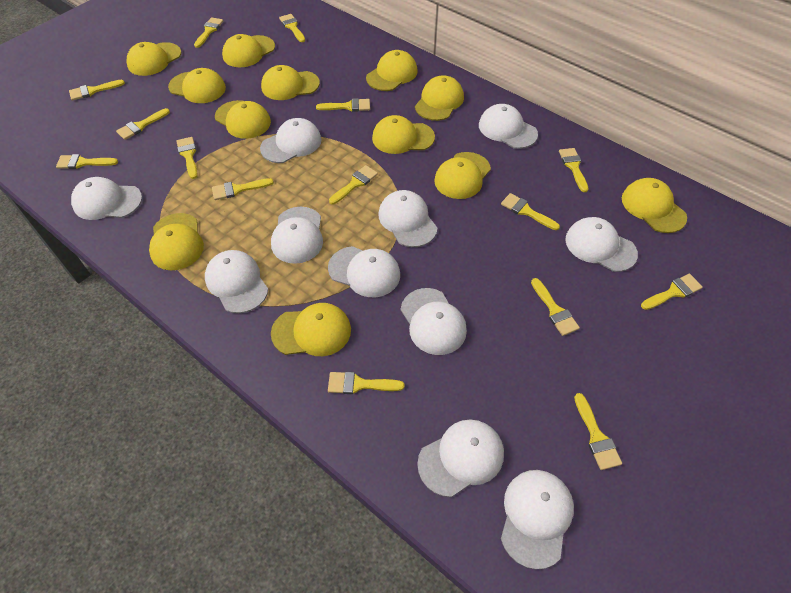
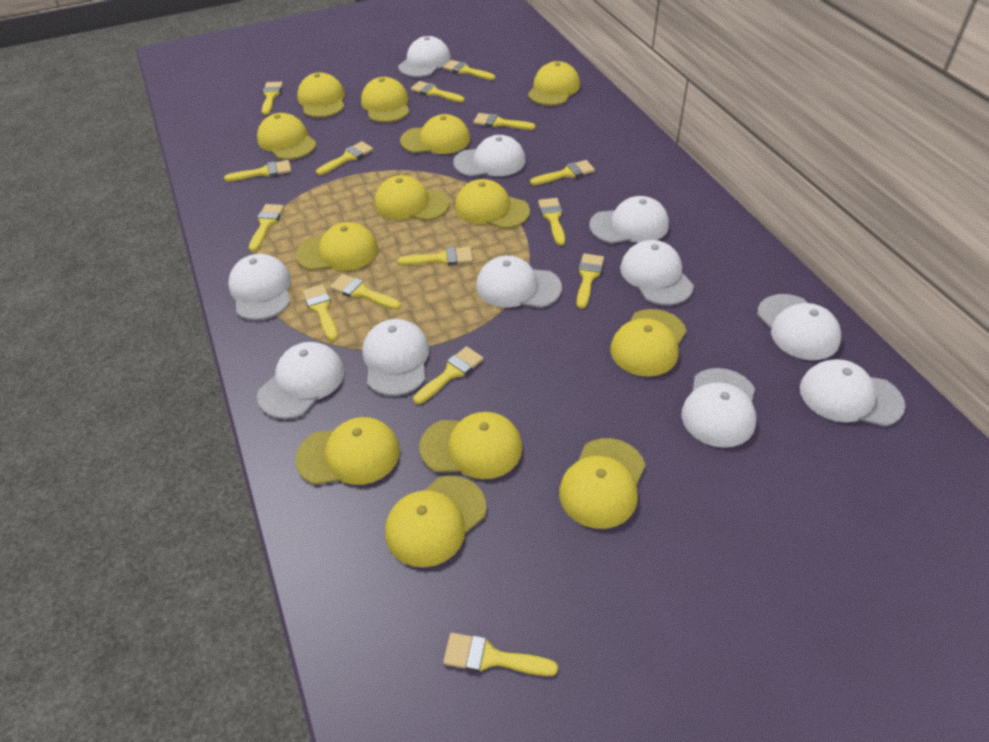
yellow cap: [126,42,181,76] [149,213,204,270] [168,68,226,103] [215,100,271,139] [222,34,275,67] [261,65,320,100] [271,303,351,356] [366,50,418,91] [372,115,435,154] [415,75,464,121] [434,152,491,199] [622,178,687,233] = 12 -> [257,113,317,160] [295,417,400,485] [296,222,378,271] [297,72,345,118] [361,77,410,123] [375,175,450,221] [385,476,487,567] [400,114,470,154] [419,412,522,479] [455,179,530,229] [528,61,580,106] [559,438,646,529] [611,309,687,377] = 13

